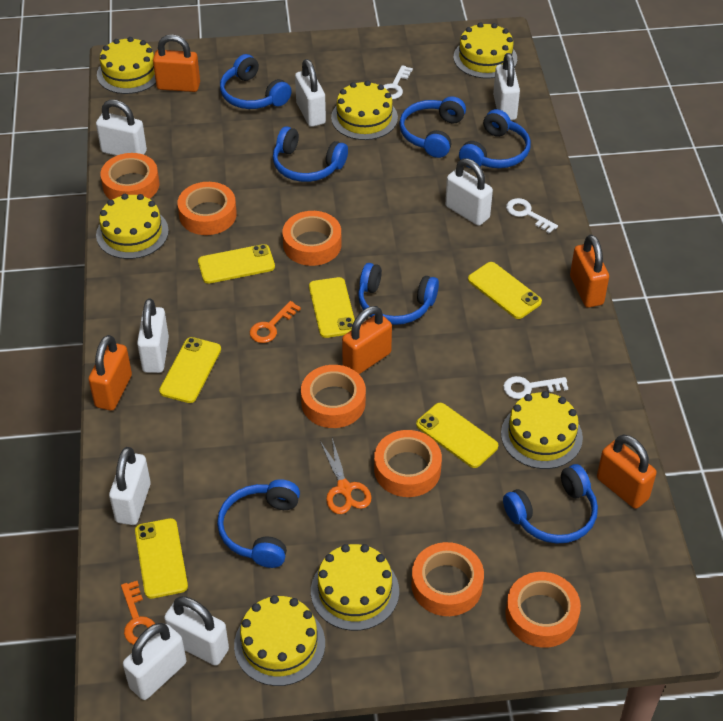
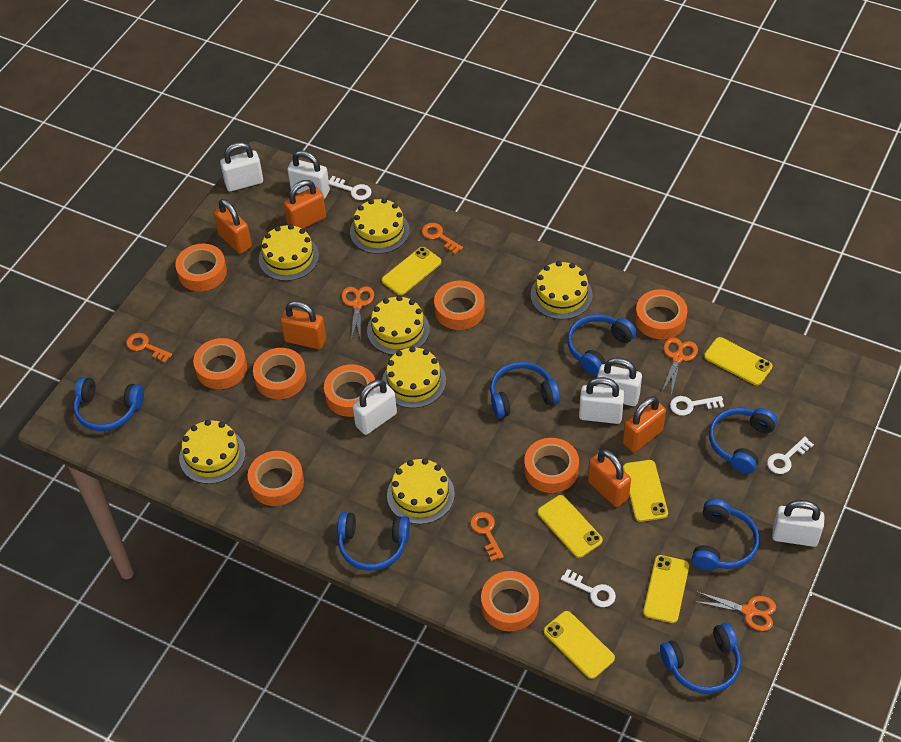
orange key: [121,581,155,645] [250,301,301,343] = 2 -> [126,333,172,363] [422,223,463,254] [470,512,504,561] = 3
orange scissors: [320,438,372,514] = 1 -> [341,286,374,340] [661,337,698,395] [694,592,776,631] = 3
orange tape: [100,153,159,200] [178,182,237,235] [283,211,342,266] [301,365,366,428] [374,430,442,497] [411,542,484,616] [505,572,581,648] = 7 -> [175,244,227,291] [193,338,247,389] [248,451,304,506] [253,348,306,399] [324,364,376,417] [434,280,485,330] [481,571,539,631] [524,438,579,493] [635,289,687,339] = 9
white key: [383,65,413,99] [503,376,568,399] [506,198,558,234] = 3 -> [329,176,372,200] [561,569,616,607] [670,396,724,416] [767,437,814,474] = 4
white padlock: [96,100,147,156] [109,447,151,525] [123,623,186,700] [137,298,169,373] [164,596,229,666] [295,59,326,127] [445,158,493,226] [493,53,520,120] = 8 -> [220,142,263,191] [287,150,330,199] [353,379,397,435] [579,377,625,424] [597,357,642,406] [772,500,825,547] = 6

